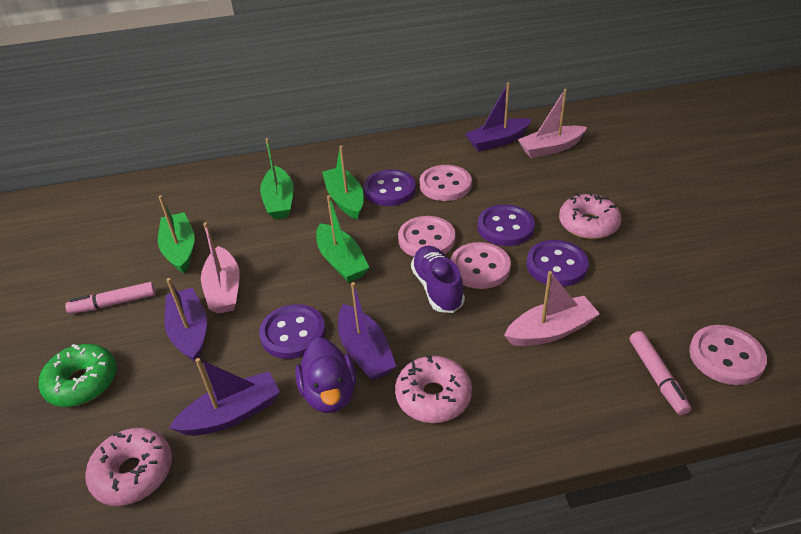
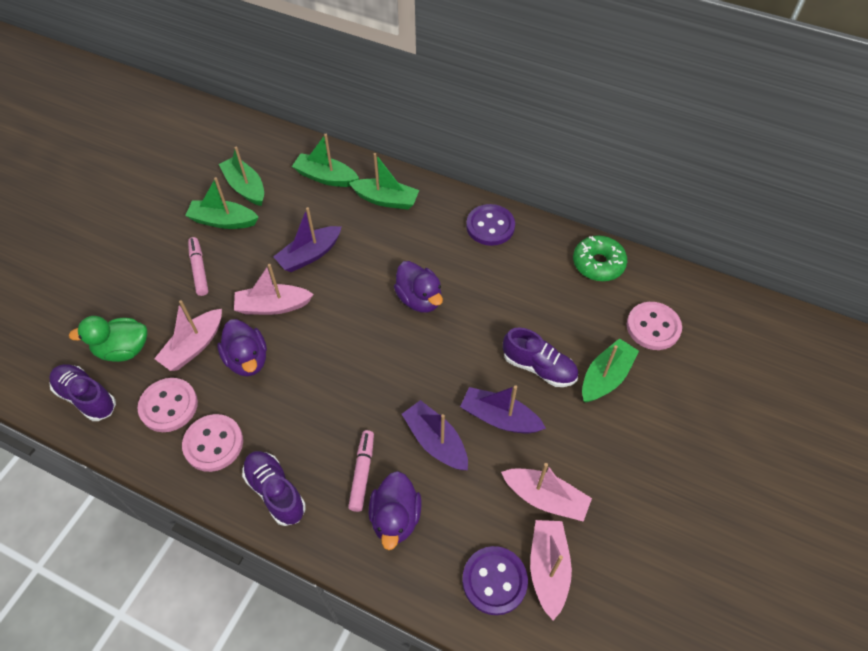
green boat: [158,196,195,273] [260,138,294,219] [316,195,369,282] [322,145,364,219] = 4 -> [185,177,258,229] [219,146,264,206] [292,134,359,187] [349,153,419,210] [582,338,639,403] = 5
green duck: none = 0 -> [69,316,148,362] = 1
pink boat: [201,222,240,314] [504,271,600,346] [518,89,587,158] = 3 -> [154,300,222,371] [234,264,314,315] [501,463,592,522] [530,520,572,620] = 4
pink button: [398,216,455,257] [420,165,472,201] [450,242,511,289] [689,325,767,385] = 4 -> [138,378,198,432] [182,414,243,472] [627,302,682,350] = 3
pink donut: [85,428,172,506] [395,355,472,423] [559,192,621,239] = 3 -> none = 0
purple boat: [164,278,207,362] [169,358,280,436] [338,282,396,380] [465,82,532,152] = 4 -> [273,207,341,272] [402,400,468,470] [460,386,546,434] = 3
purple button: [259,304,326,359] [363,169,416,206] [477,204,535,246] [526,240,589,286] = 4 -> [462,546,528,615] [466,204,515,246] = 2
purple duck: [295,337,357,413] = 1 -> [217,319,267,377] [369,471,421,550] [394,261,443,313] = 3
purple shoe: [411,246,465,313] = 1 -> [49,364,116,421] [242,451,306,526] [503,328,578,387] = 3

